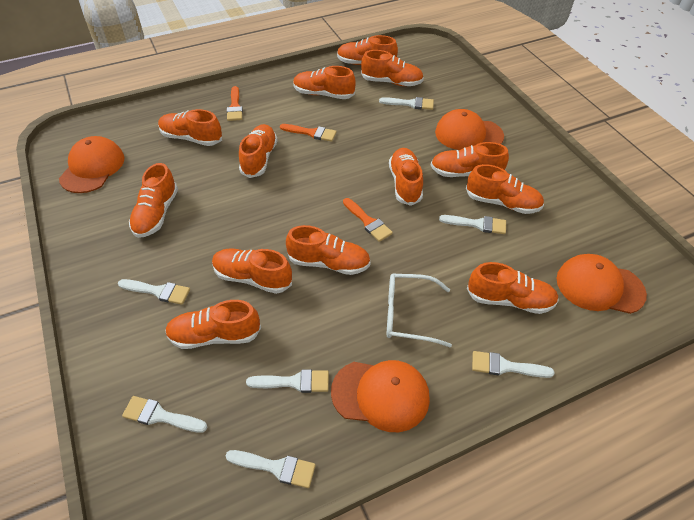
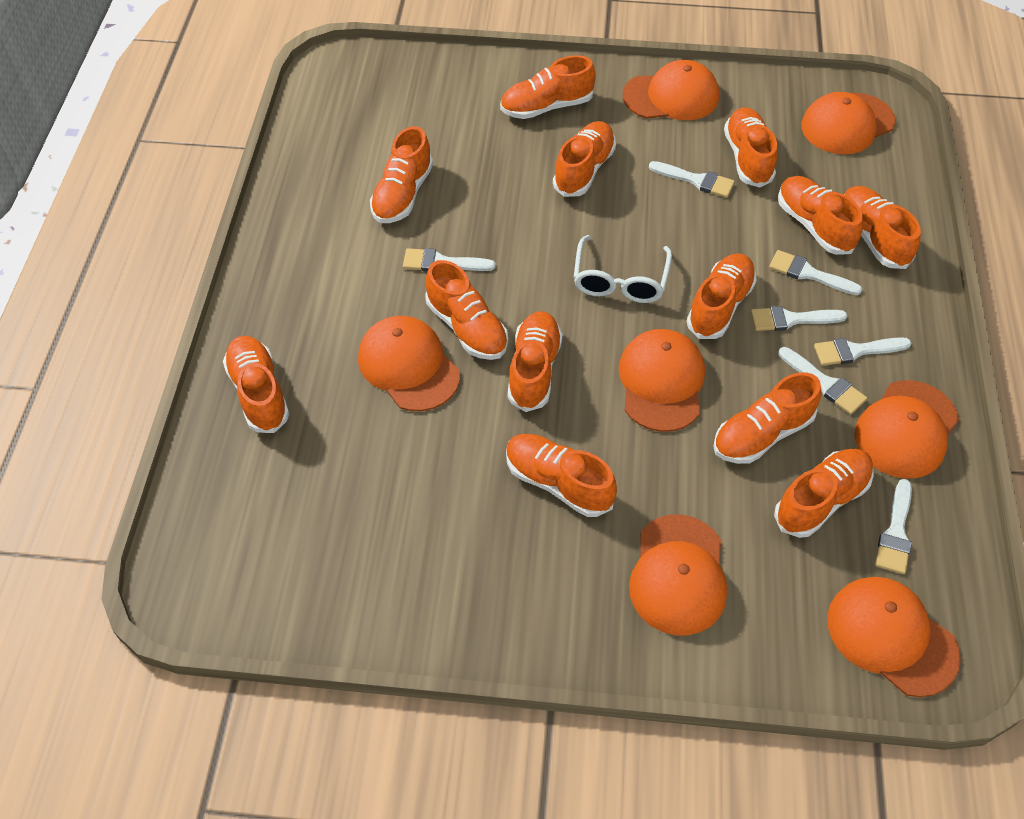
orange brush: [227,86,243,121] [280,124,336,142] [343,198,393,242] = 3 -> none = 0
orange cap: [59,136,125,193] [331,360,430,432] [435,109,504,150] [557,254,647,314] = 4 -> [358,316,460,411] [618,329,705,432] [623,60,719,120] [629,514,727,635] [801,92,896,154] [827,577,961,697] [855,380,959,478] = 7

